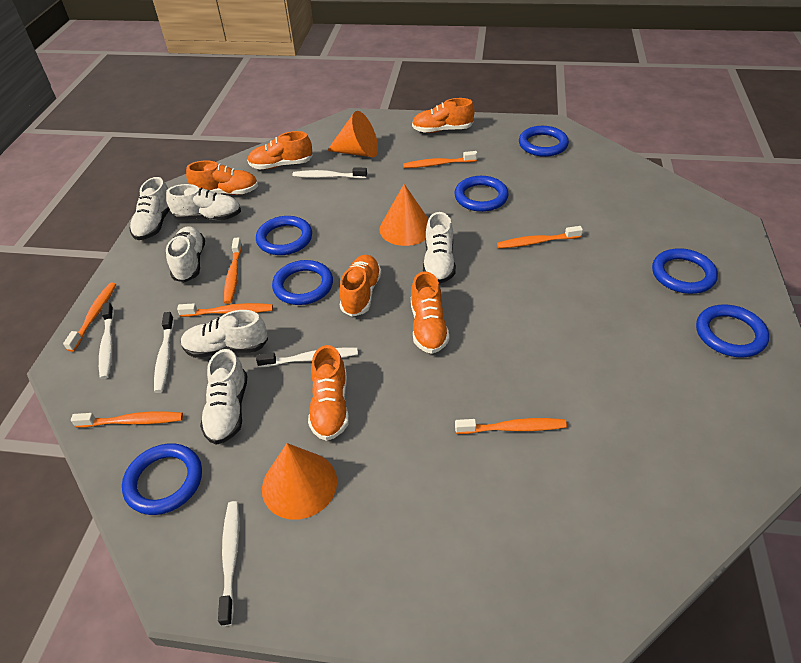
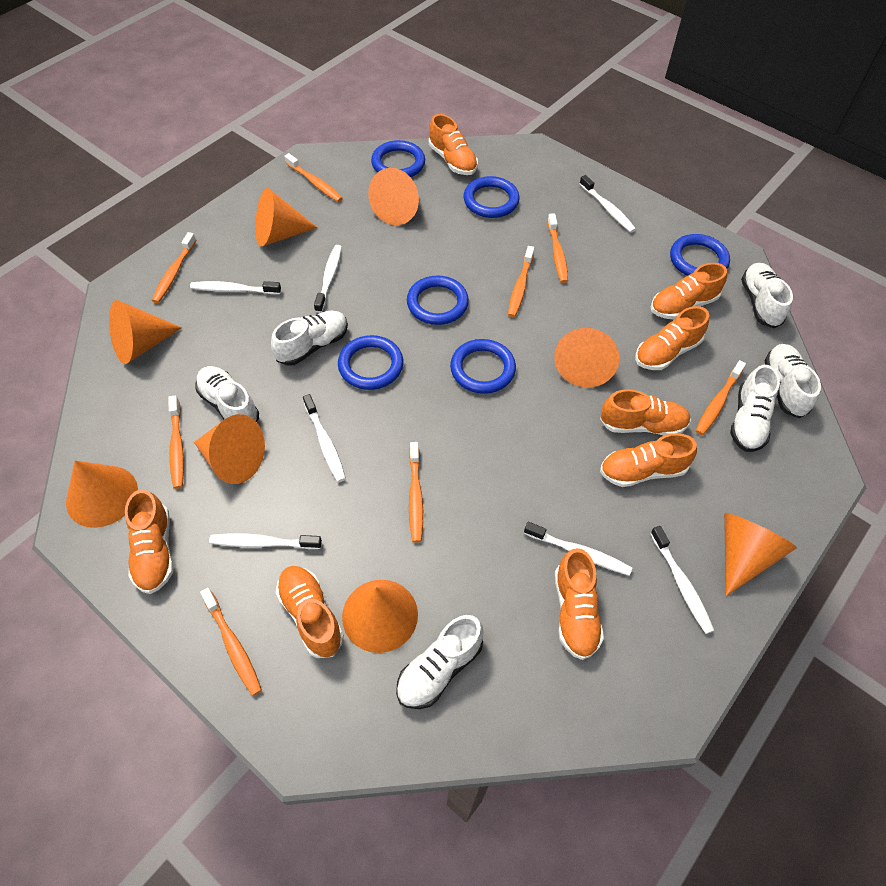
blue ring: [122,443,202,515] [256,216,312,255] [272,260,333,305] [454,176,508,212] [519,126,569,157] [652,248,718,294] [696,305,769,357] = 7 -> [338,335,403,390] [371,140,425,177] [407,276,469,325] [450,339,516,394] [464,176,519,218] [670,234,730,276] = 6
orange cone: [262,443,337,520] [327,111,378,157] [379,184,428,246] = 3 -> [66,461,138,528] [109,300,182,364] [194,414,265,484] [255,188,318,247] [342,580,418,653] [368,168,419,225] [554,328,620,388] [724,513,797,596] = 8
orange shoe: [186,161,258,195] [247,131,313,169] [308,345,349,441] [339,255,382,317] [411,272,449,354] [412,98,475,133] = 6 -> [125,489,173,594] [276,566,344,658] [429,114,478,175] [555,548,604,660] [600,389,691,436] [600,433,697,487] [635,306,709,370] [651,263,727,319] = 8
orange toothbrush: [63,283,116,352] [71,411,183,428] [177,303,273,317] [224,237,242,304] [403,151,478,168] [455,418,567,434] [497,226,583,248] = 7 -> [152,232,196,303] [168,396,184,489] [200,588,262,696] [284,153,343,202] [409,442,423,543] [508,246,534,317] [547,213,568,283] [696,360,746,435] = 8
white toothbrush: [99,302,114,379] [154,312,174,393] [218,501,239,626] [256,348,358,367] [292,168,367,179] = 5 -> [190,281,281,294] [209,533,322,549] [303,394,346,482] [314,245,342,313] [524,522,632,576] [579,175,636,233] [650,526,715,634] = 7

